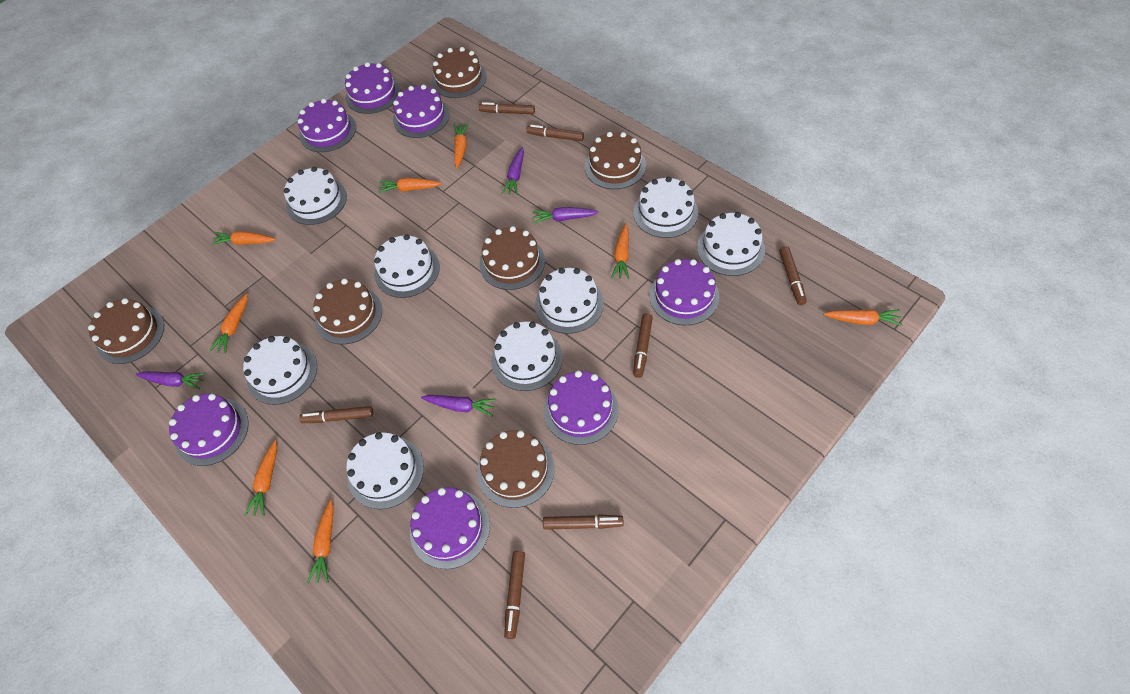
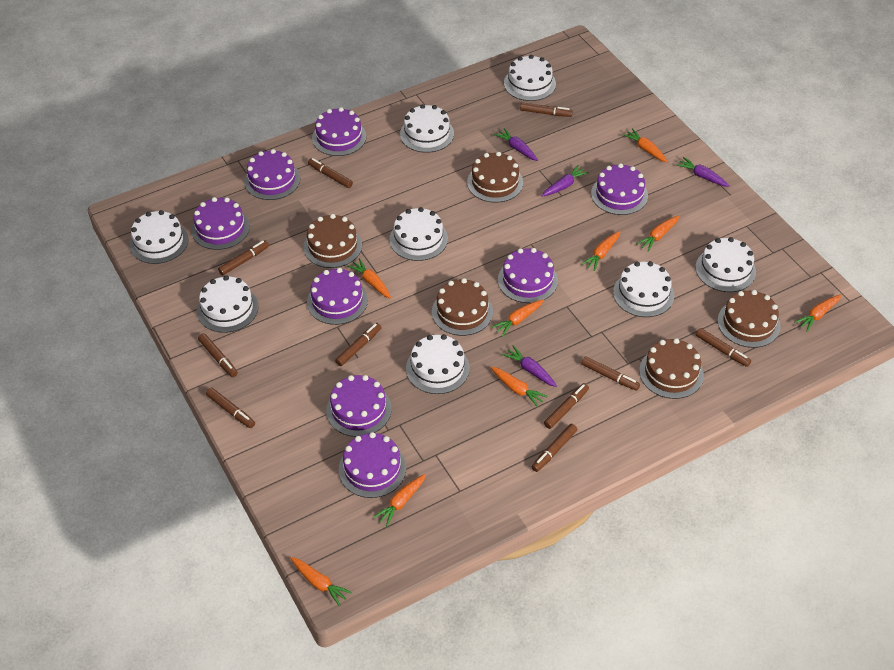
brown cake: [88,298,164,364] [313,279,382,345] [432,47,487,98] [477,430,555,508] [479,226,545,290] [585,132,646,189] = 6 -> [303,214,362,268] [432,278,493,336] [467,152,523,203] [639,338,704,399] [718,290,780,348] = 5
brown marker: [299,406,373,423] [479,102,535,114] [504,551,525,639] [526,125,584,141] [543,515,624,530] [633,313,653,378] [779,246,807,305] = 7 -> [198,333,238,377] [206,388,255,428] [218,240,269,275] [308,158,353,188] [335,323,382,366] [520,103,573,117] [531,424,577,472] [544,383,589,429] [581,356,640,391] [696,328,751,367] = 10
orange carrot: [209,294,248,354] [211,231,276,245] [244,440,277,516] [307,499,334,583] [378,178,442,193] [453,123,469,168] [611,223,629,279] [824,309,903,326] = 8 -> [290,557,352,606] [347,258,391,299] [373,474,426,527] [490,367,548,407] [492,299,544,337] [581,231,620,271] [623,129,668,162] [636,215,680,252] [794,295,842,332] = 9
purple cake: [169,394,249,466] [298,99,356,152] [345,62,401,114] [393,85,450,138] [410,488,490,569] [544,371,619,445] [649,259,719,326] = 7 -> [191,197,250,250] [244,149,300,200] [307,268,368,325] [312,107,366,156] [326,375,392,437] [339,432,406,498] [498,248,558,303] [591,163,648,215] = 8

